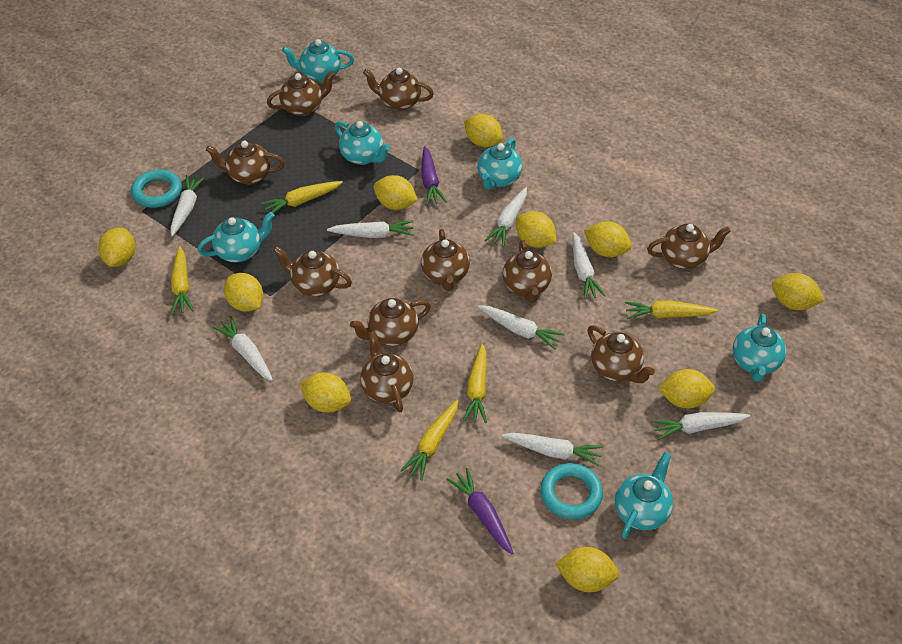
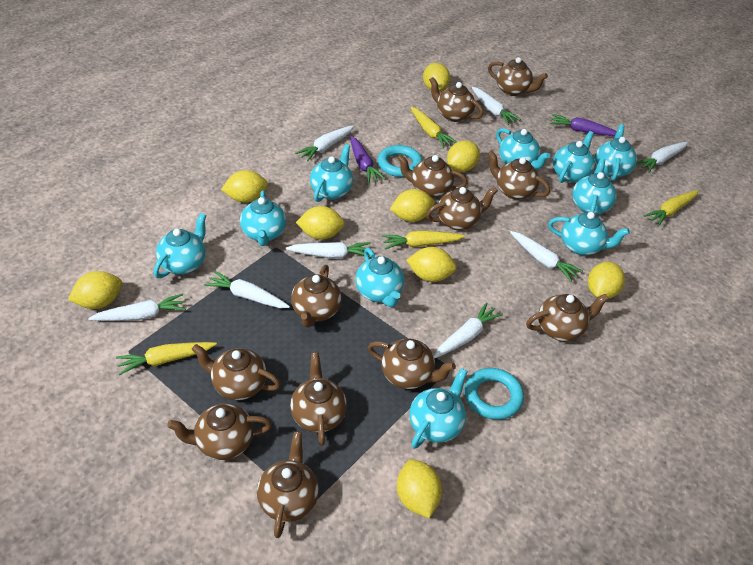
brown teapot: [206,141,285,184] [267,71,335,116] [273,246,352,296] [350,298,431,346] [360,331,413,412] [363,68,434,110] [421,229,470,291] [503,240,552,303] [588,325,655,383] [647,224,731,269] = 10 -> [167,403,272,460] [192,344,281,400] [257,431,319,538] [290,353,347,446] [291,265,342,328] [368,338,456,389] [397,154,468,198] [426,186,498,230] [429,77,484,122] [487,150,550,200] [488,57,548,96] [526,294,609,341] = 12
turquoise teapot: [198,212,275,263] [282,39,354,82] [335,121,390,165] [477,138,523,190] [615,452,673,539] [733,313,786,382] = 6 -> [154,213,206,278] [240,191,286,246] [310,144,353,202] [356,248,404,307] [409,368,468,449] [496,128,550,170] [548,212,630,255] [553,131,595,183] [572,158,616,214] [595,124,637,181] = 10
yellow carrot: [171,246,194,315] [261,181,343,213] [400,400,458,480] [463,344,487,423] [625,301,718,319] = 5 -> [116,342,217,376] [382,230,465,250] [410,107,457,148] [643,190,699,227] = 4
yellow lemon: [98,228,135,267] [224,273,263,312] [299,373,351,413] [374,175,418,210] [464,114,503,147] [516,211,557,248] [555,547,619,592] [584,221,632,257] [658,369,715,409] [772,273,825,310] = 10 -> [68,271,122,309] [221,170,268,203] [296,206,345,240] [390,189,435,222] [397,459,442,518] [406,247,457,282] [423,63,450,92] [447,140,480,172] [588,262,625,299] = 9

